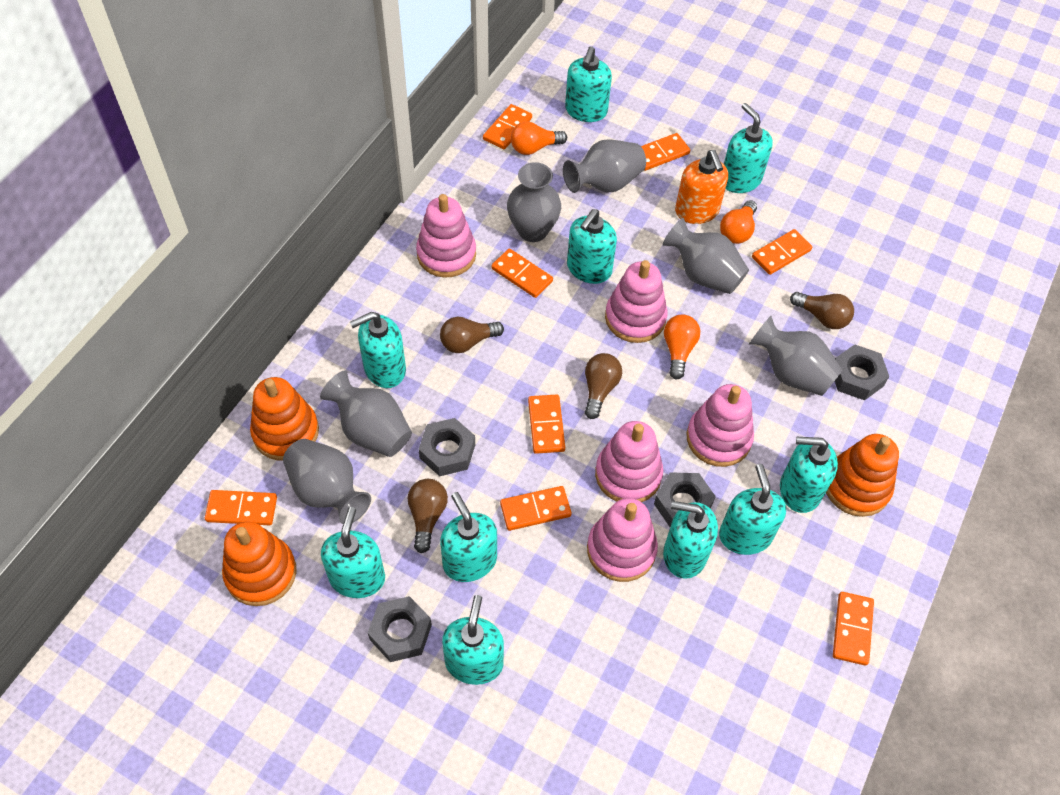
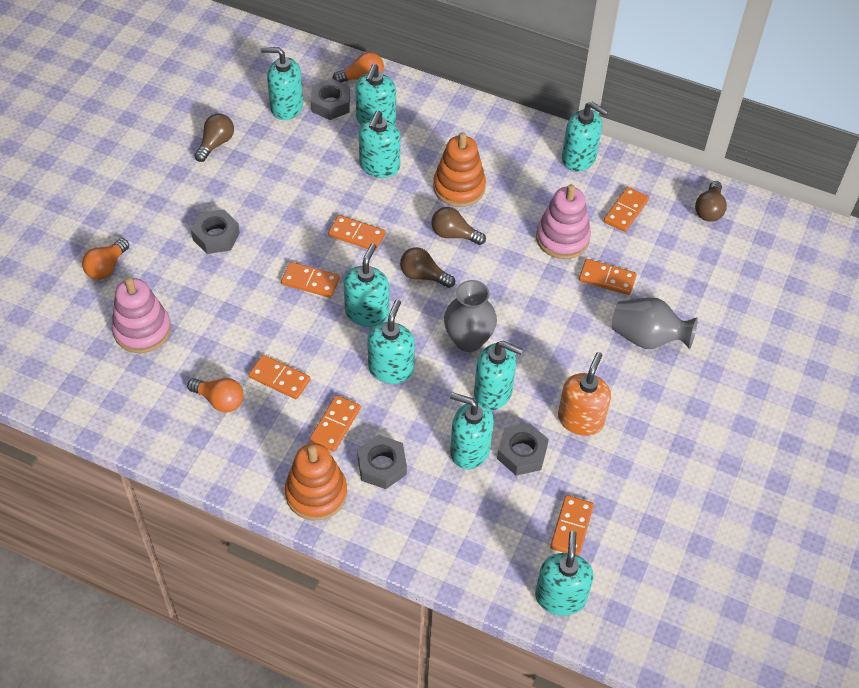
grey vase: [283,439,371,524] [320,371,412,457] [507,162,561,242] [563,139,646,193] [662,218,749,294] [749,316,842,396] = 6 -> [444,280,497,352] [612,297,698,349] = 2
orange domino: [205,490,277,525] [483,104,532,149] [491,249,553,298] [500,486,572,531] [528,394,565,454] [641,133,690,171] [752,229,812,275] [833,592,874,666] = 8 -> [249,355,311,399] [281,262,340,298] [309,395,361,452] [328,215,385,251] [550,495,594,556] [579,259,637,295] [604,187,649,232] = 7
orange stacking toy: [222,522,296,606] [250,377,319,461] [826,434,899,517] = 3 -> [285,443,347,521] [433,132,486,207] = 2
pink stacking toy: [416,194,476,278] [587,498,658,582] [595,421,663,502] [605,260,667,343] [687,384,754,467] = 5 -> [112,277,171,353] [536,184,591,259] = 2
turquoise soap dispenser: [321,507,385,598] [350,312,406,388] [440,492,497,582] [442,595,504,685] [565,46,612,122] [567,209,617,284] [663,501,718,579] [719,464,786,555] [724,103,773,193] [780,437,838,513] = 10 -> [261,47,303,120] [344,243,389,327] [355,64,396,125] [359,111,400,178] [367,300,415,384] [450,392,494,469] [474,341,523,410] [535,531,594,616] [562,102,608,172] = 9

